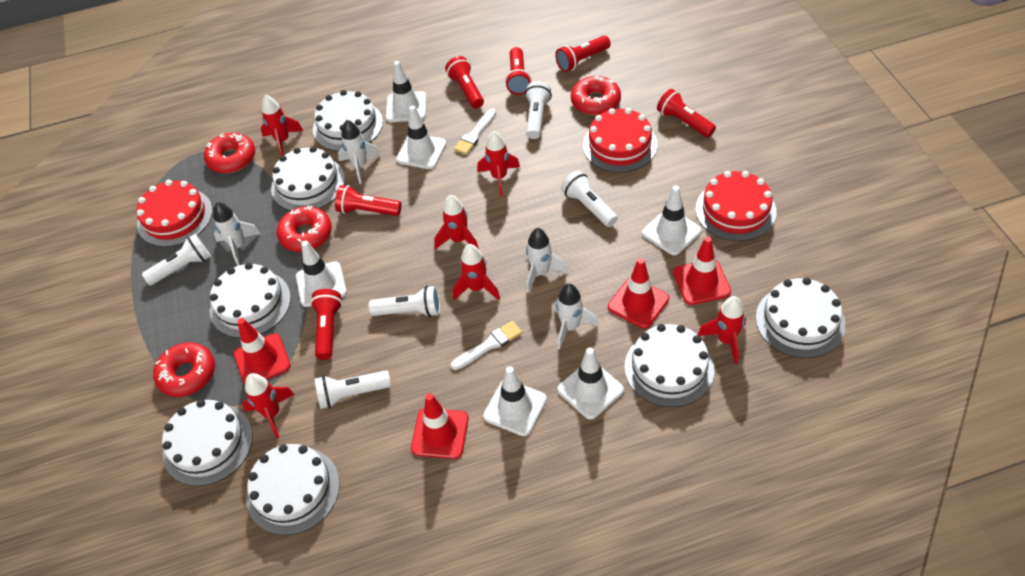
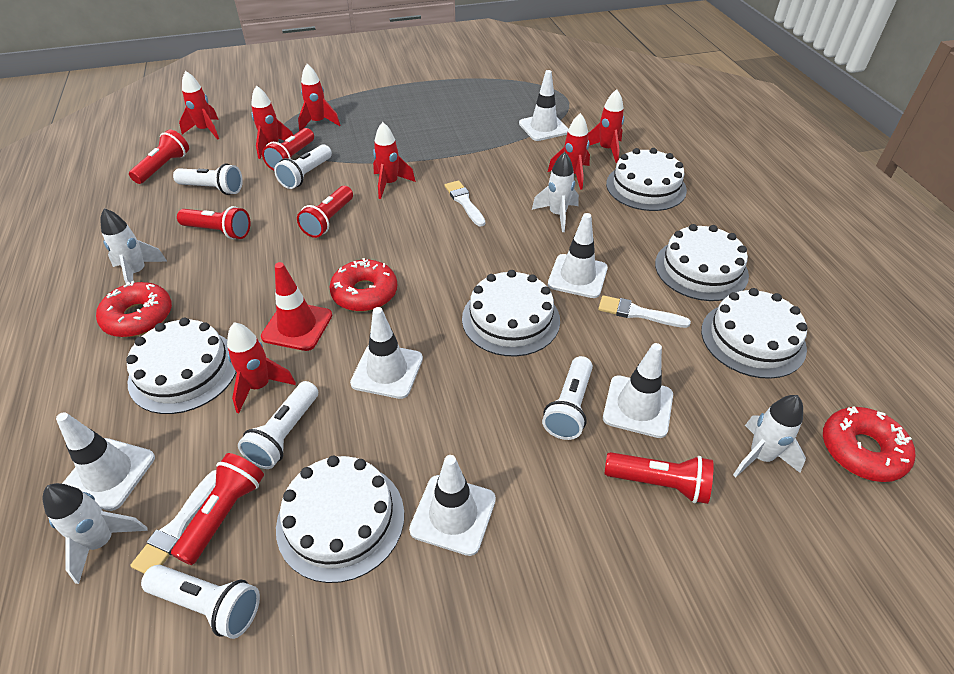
red cake: [136,180,213,247] [583,108,657,172] [696,171,777,241] = 3 -> none = 0
red donut: [153,342,215,397] [204,133,255,173] [277,205,332,252] [571,76,621,115] = 4 -> [96,281,172,337] [330,258,397,311] [823,406,915,482] = 3
red rocket: [242,373,295,438] [261,95,303,156] [434,194,479,249] [453,244,500,300] [477,131,520,196] [698,296,746,365] = 6 -> [179,71,219,140] [227,322,296,413] [251,85,293,159] [298,64,340,131] [373,122,416,199] [548,113,590,190] [588,89,624,163] = 7
red traffic cone: [234,318,291,384] [411,393,469,459] [608,258,669,329] [673,236,731,305] = 4 -> [261,262,332,351] = 1
white brush: [451,321,522,370] [454,109,496,155] = 2 -> [130,470,216,574] [445,180,485,226] [598,295,691,328] = 3
white cake: [162,399,253,486] [210,263,291,338] [246,444,340,535] [271,146,345,211] [313,90,383,151] [625,324,714,407] [756,277,846,358] = 7 -> [126,318,236,414] [276,456,404,583] [462,270,560,357] [606,148,687,211] [655,224,749,301] [701,288,807,379] = 6

